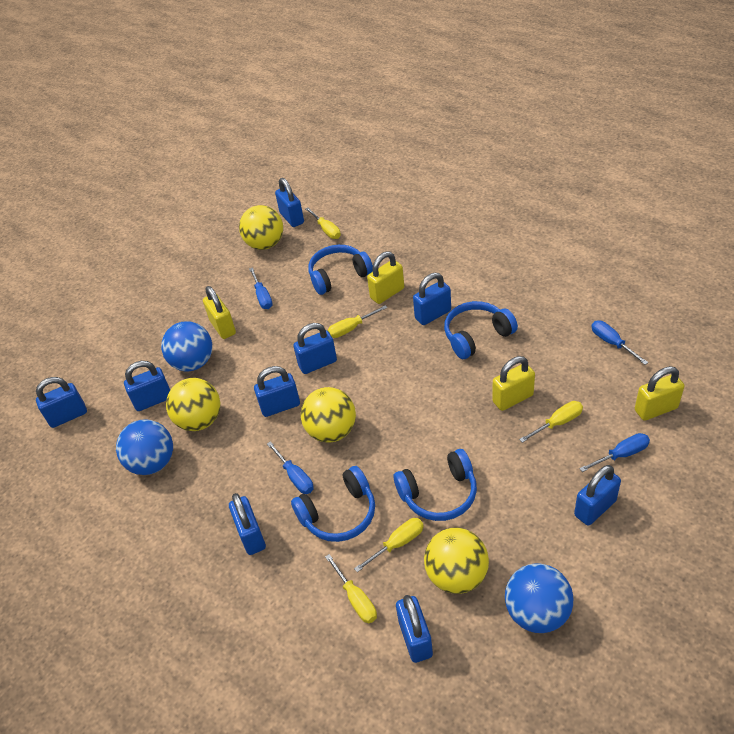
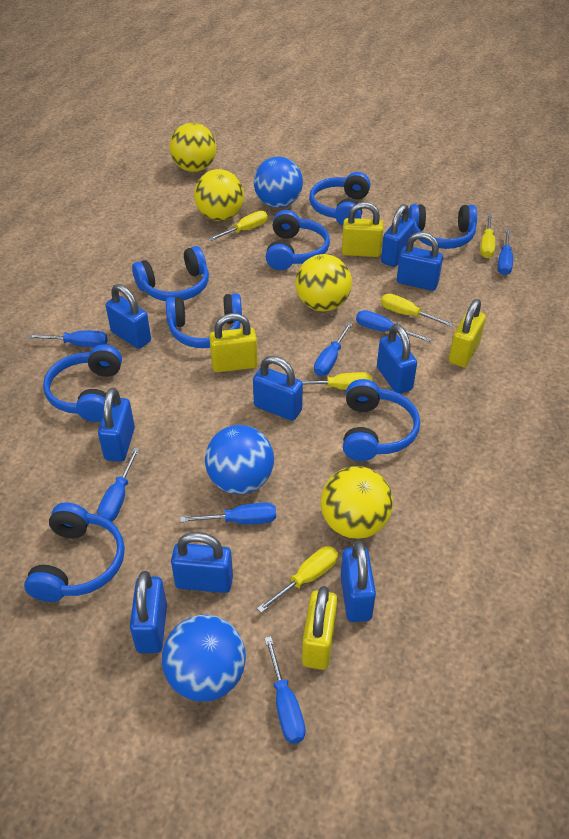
blue headphones: [291,466,375,542] [308,245,373,295] [394,449,477,521] [444,301,518,359] = 4 -> [24,503,125,602] [43,344,122,422] [132,246,209,301] [166,293,242,348] [266,210,330,270] [309,172,371,226] [343,379,420,461] [408,204,477,249] = 8
blue screwdriver: [249,267,273,309] [267,441,314,494] [579,433,650,472] [591,320,648,365] = 4 -> [28,331,108,347] [97,448,139,522] [180,503,276,524] [264,636,306,744] [314,323,352,376] [356,310,431,342] [498,230,513,275] = 7

